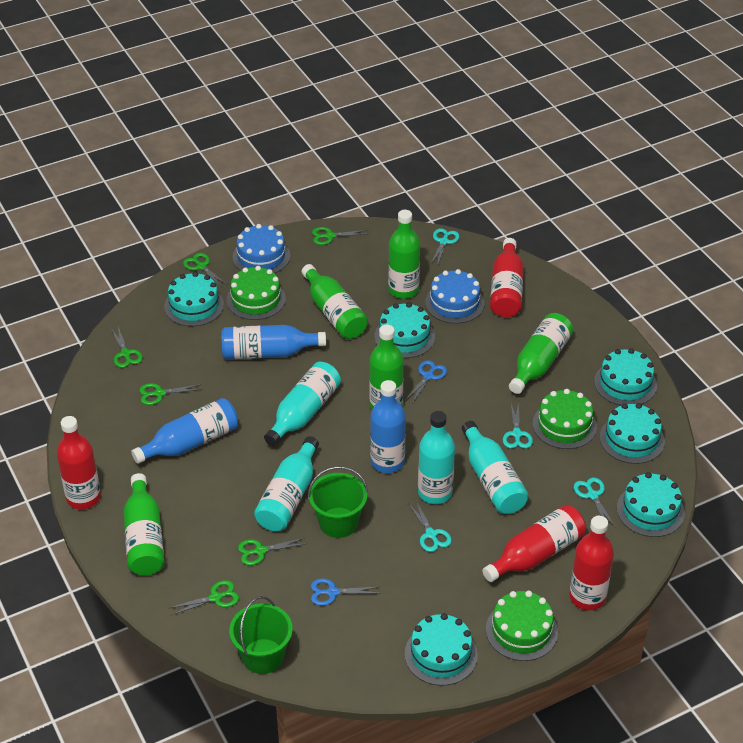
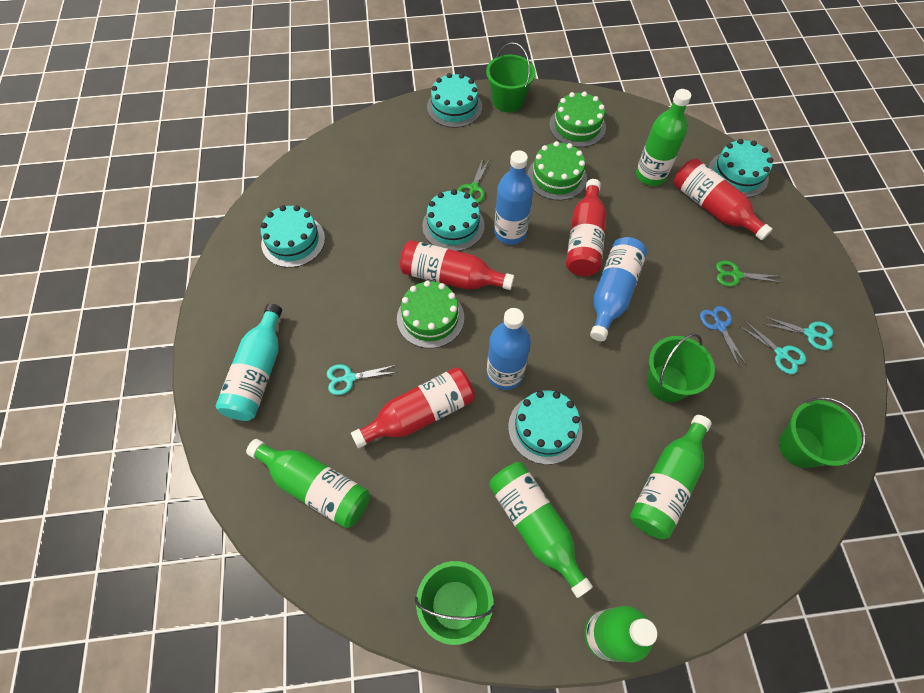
blue cake: [233,224,290,273] [425,269,484,324] = 2 -> none = 0
blue scissors: [311,578,380,606] [406,360,447,403] = 2 -> [700,306,746,366] = 1
green bucket: [229,596,293,674] [308,466,368,538] = 2 -> [415,561,494,645] [486,42,535,112] [647,334,715,402] [779,397,866,468] = 4
green scissors: [111,327,143,368] [139,383,202,405] [169,580,239,615] [183,253,227,287] [238,538,307,565] [312,227,368,245] = 6 -> [457,159,490,203] [716,261,783,287] = 2
turquoise bottle: [254,436,319,531] [264,362,341,446] [418,411,455,504] [462,421,529,514] = 4 -> [216,303,282,421] = 1
turquoise cake: [164,272,224,327] [374,302,435,358] [405,613,478,686] [594,348,657,406] [600,403,665,464] [617,472,685,537] = 6 -> [261,205,325,268] [422,189,485,251] [427,73,482,128] [508,390,582,465] [708,139,773,198] = 5
turquoise scissors: [408,499,452,552] [430,228,459,266] [503,401,533,448] [574,477,615,527] = 4 -> [327,364,398,395] [739,321,806,374] [764,317,833,350] = 3

